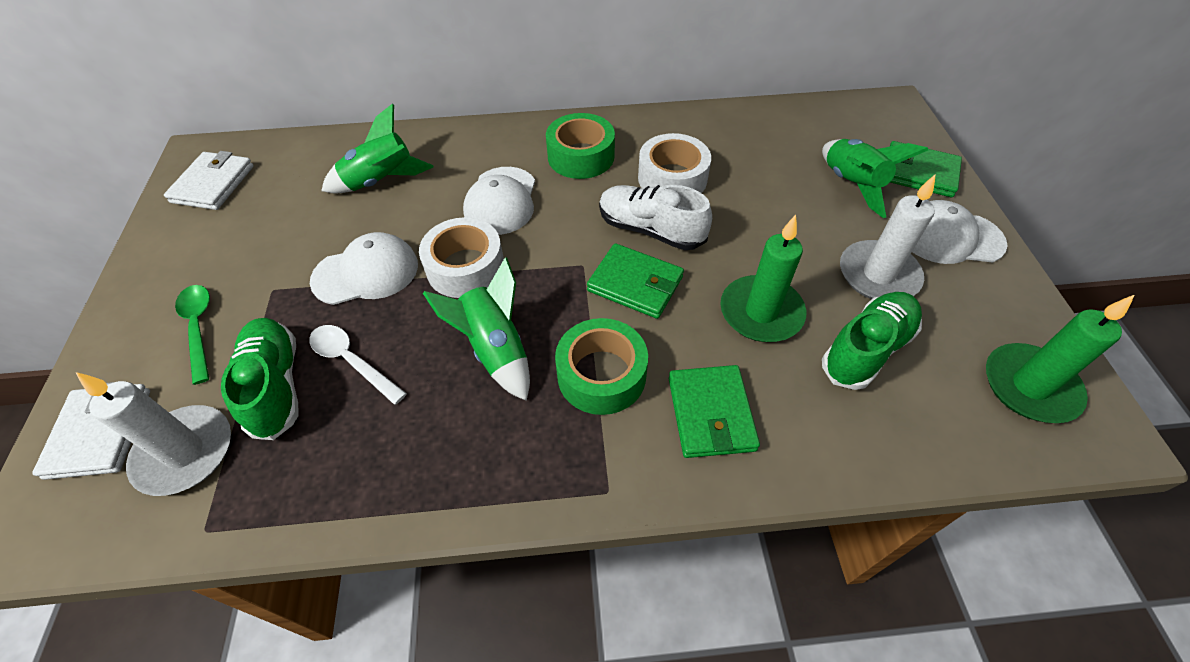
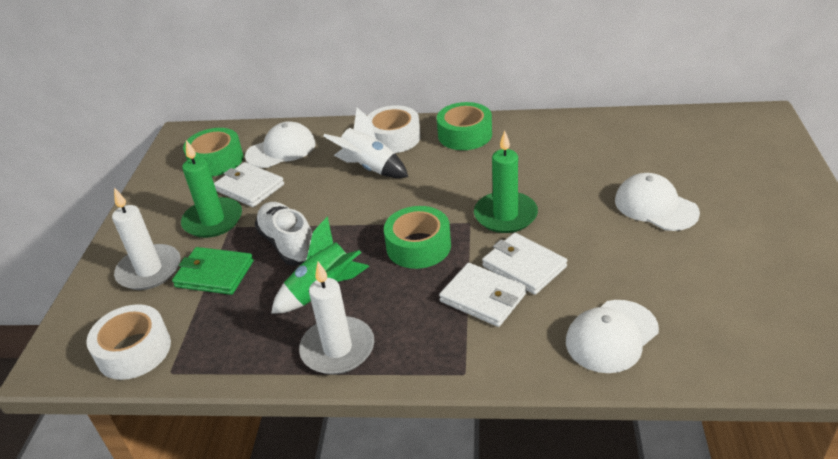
green rocket: [321,103,434,194] [423,257,530,401] [822,139,928,218] = 3 -> [271,217,369,314] = 1
green shoe: [221,318,299,440] [822,292,922,390] = 2 -> none = 0
green spoon: [175,285,210,385] = 1 -> none = 0
green tape: [546,113,615,179] [555,318,648,415] = 2 -> [183,128,244,176] [384,206,451,269] [437,102,492,150] = 3
green wallet: [587,243,684,319] [669,365,760,458] [890,141,962,197] = 3 -> [172,247,254,295] = 1
white rocket: none = 0 -> [323,108,408,178] = 1
white spoon: [309,325,407,405] = 1 -> none = 0
white wallet: [32,382,150,480] [164,151,254,210] = 2 -> [214,162,284,207] [439,263,527,327] [482,233,567,295] = 3

